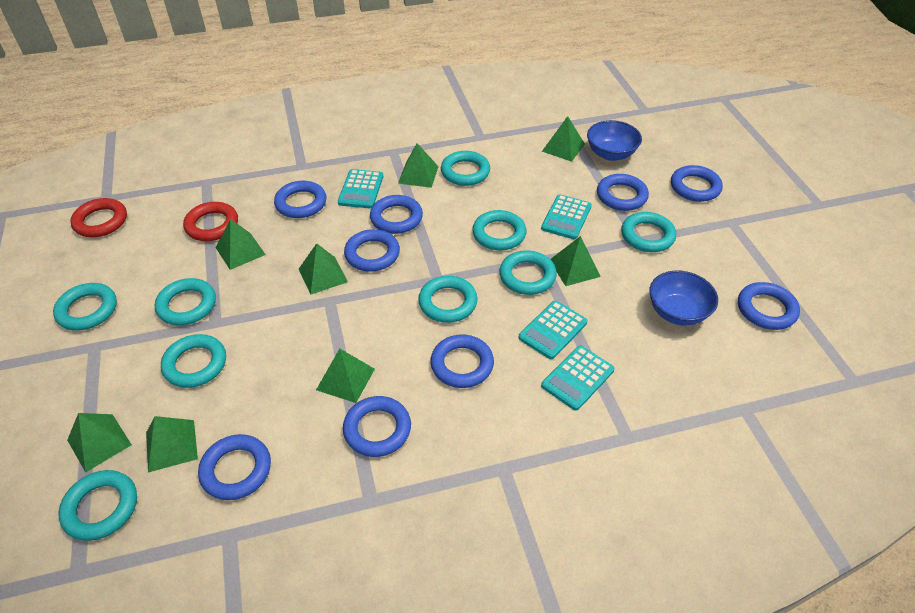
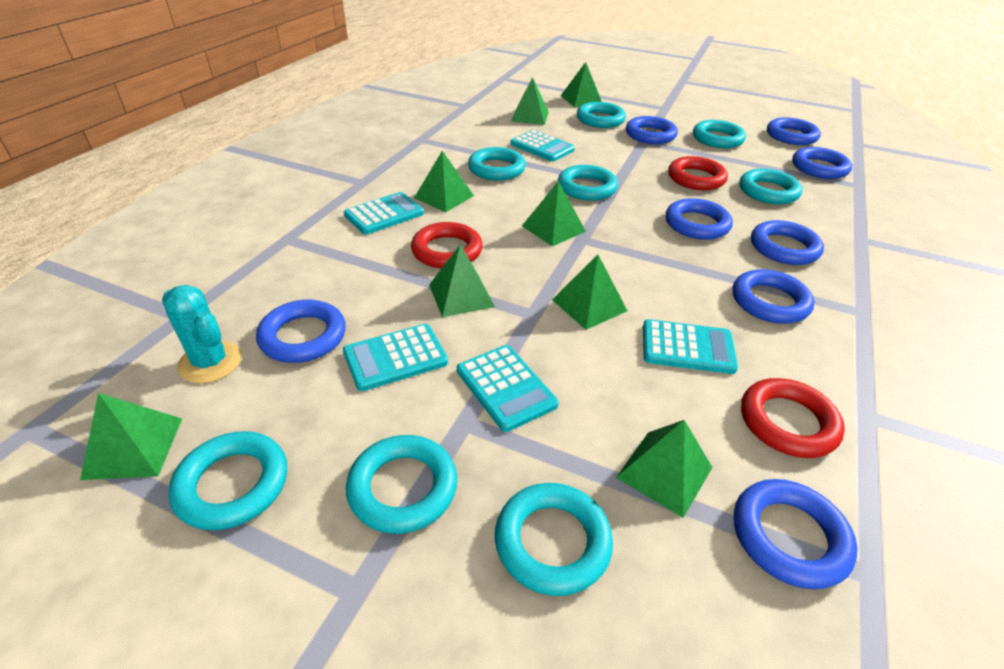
blue bowl: [587,120,642,161] [649,271,718,326] = 2 -> none = 0
blue ring: [198,434,271,500] [274,181,326,218] [343,396,411,457] [344,229,400,272] [370,195,423,234] [430,335,494,388] [597,174,649,211] [671,165,723,202] [738,282,800,330] = 9 -> [256,300,346,363] [626,116,678,144] [666,198,733,240] [733,269,814,324] [734,479,857,589] [751,220,824,265] [767,117,821,145] [792,147,852,179] = 8
red ring: [70,198,127,237] [183,202,238,241] = 2 -> [411,222,483,268] [668,156,728,190] [741,378,845,458] = 3
turquoise cactus: none = 0 -> [162,285,242,384] = 1
turquoise calculator: [338,169,383,209] [519,301,587,359] [541,194,592,239] [541,346,615,410] = 4 -> [343,324,448,391] [344,192,424,234] [457,345,558,432] [510,130,575,162] [643,319,738,374] = 5
turquoise ring: [53,283,117,331] [59,470,137,541] [155,278,216,326] [161,334,226,388] [418,276,477,323] [441,151,490,186] [472,210,527,250] [499,250,557,295] [621,212,676,252] = 9 -> [168,431,287,530] [346,435,457,534] [468,147,526,181] [495,483,613,596] [558,165,618,201] [577,102,626,128] [693,120,746,148] [739,169,802,204] = 8

